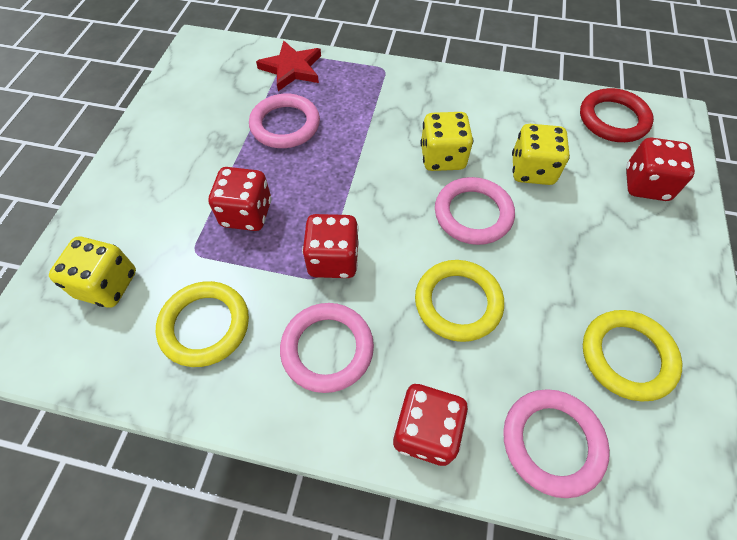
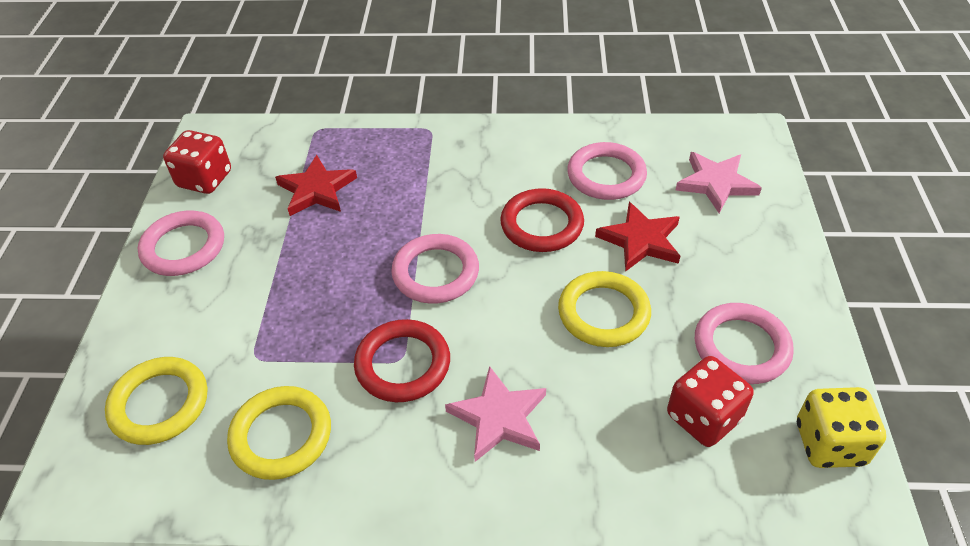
pink star: none = 0 -> [445,366,546,462] [676,152,762,213] = 2
red dice: [209,167,272,231] [302,214,359,278] [393,384,468,466] [626,138,695,201] = 4 -> [163,130,231,194] [667,356,754,447] = 2
red ring: [580,88,654,142] = 1 -> [354,319,450,402] [500,188,584,252] = 2
red star: [256,40,321,91] = 1 -> [275,155,357,216] [595,202,680,272] = 2
yellow dice: [49,237,136,308] [420,112,473,171] [512,124,570,185] = 3 -> [797,387,886,468] = 1

